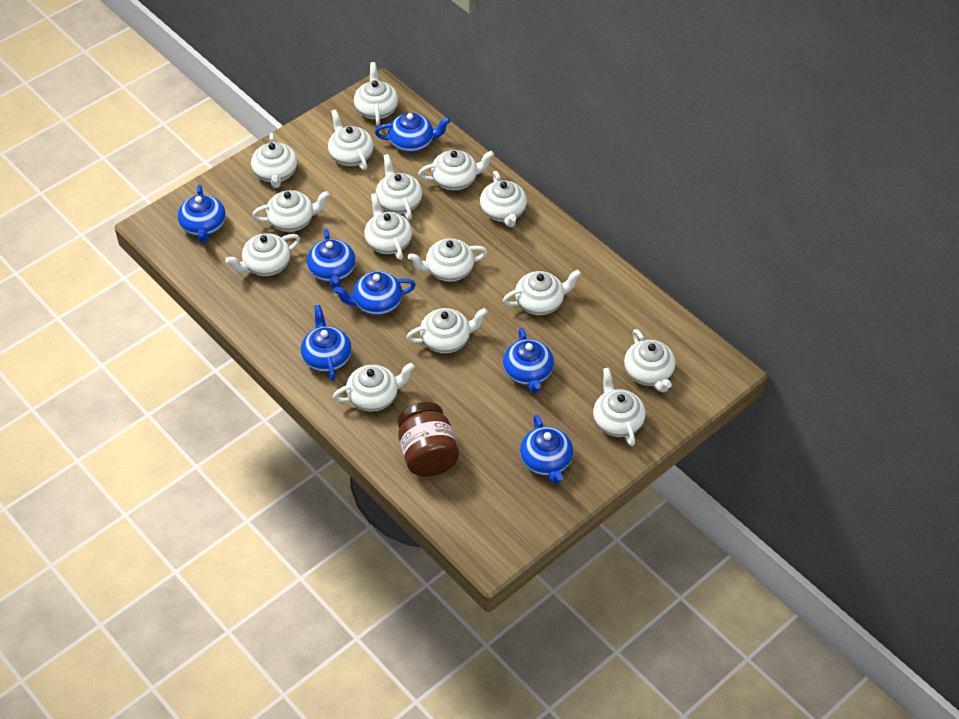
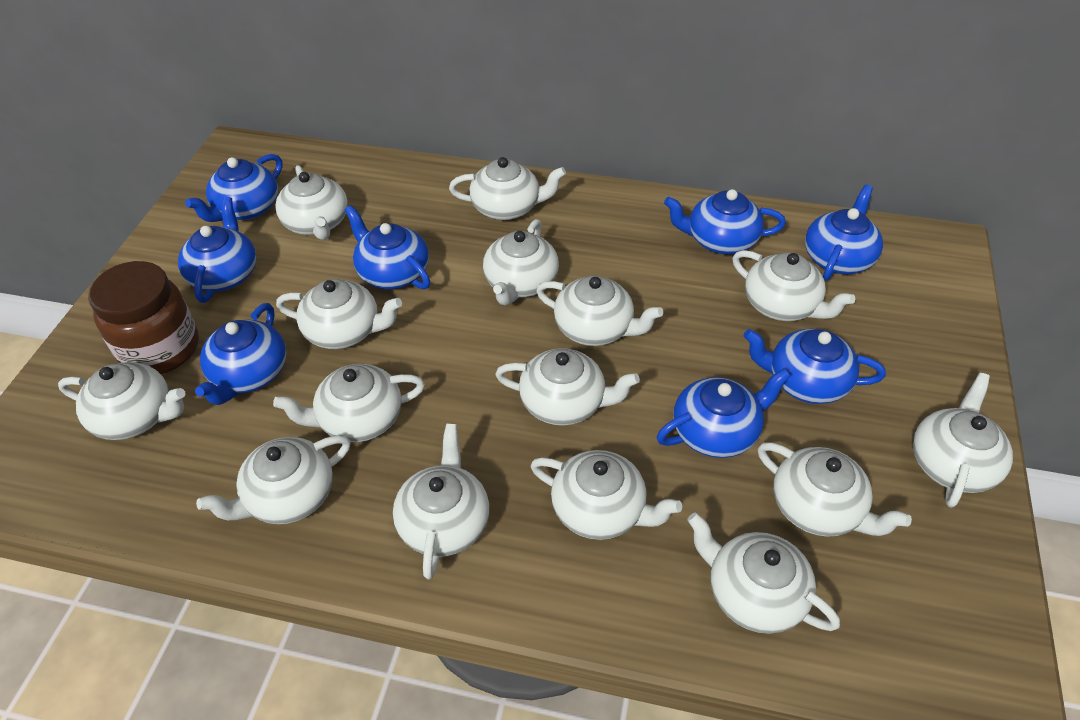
blue teapot: [178,185,226,242] [301,305,352,381] [307,229,356,288] [334,271,416,315] [375,113,450,152] [503,327,554,393] [520,414,573,484] = 7 -> [178,197,256,303] [185,154,282,222] [195,303,287,405] [345,205,431,289] [657,368,791,458] [664,189,786,254] [744,329,886,404] [805,185,883,280] = 8

